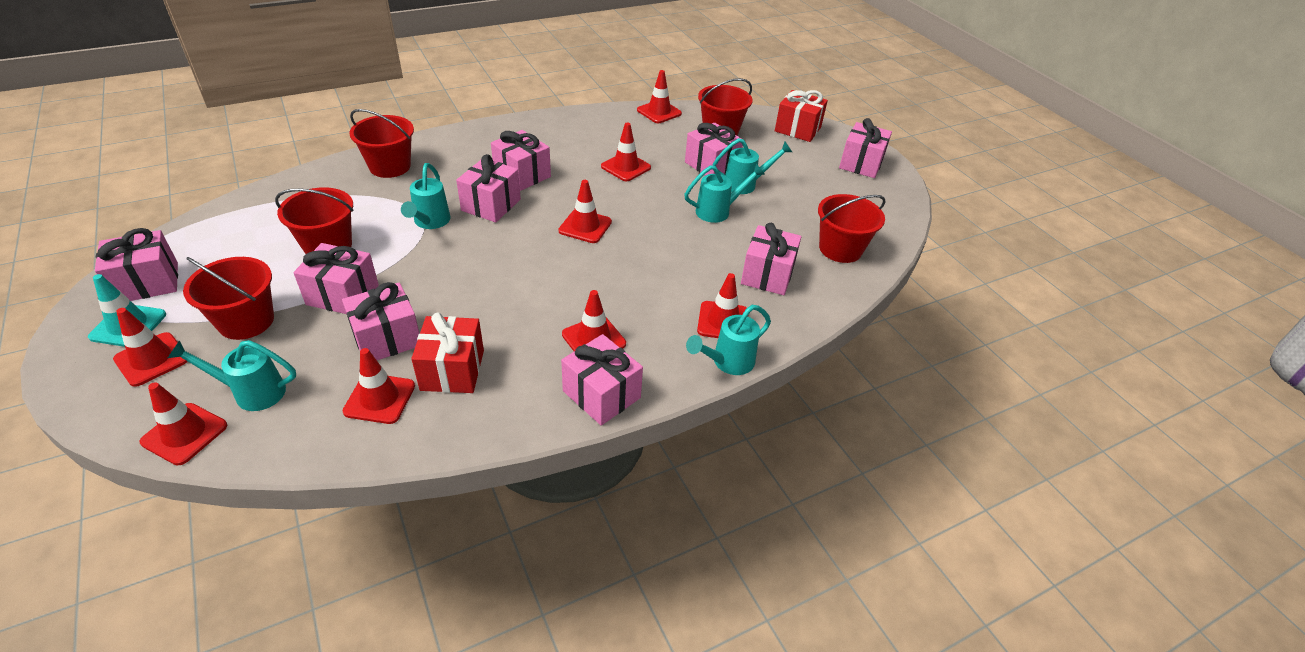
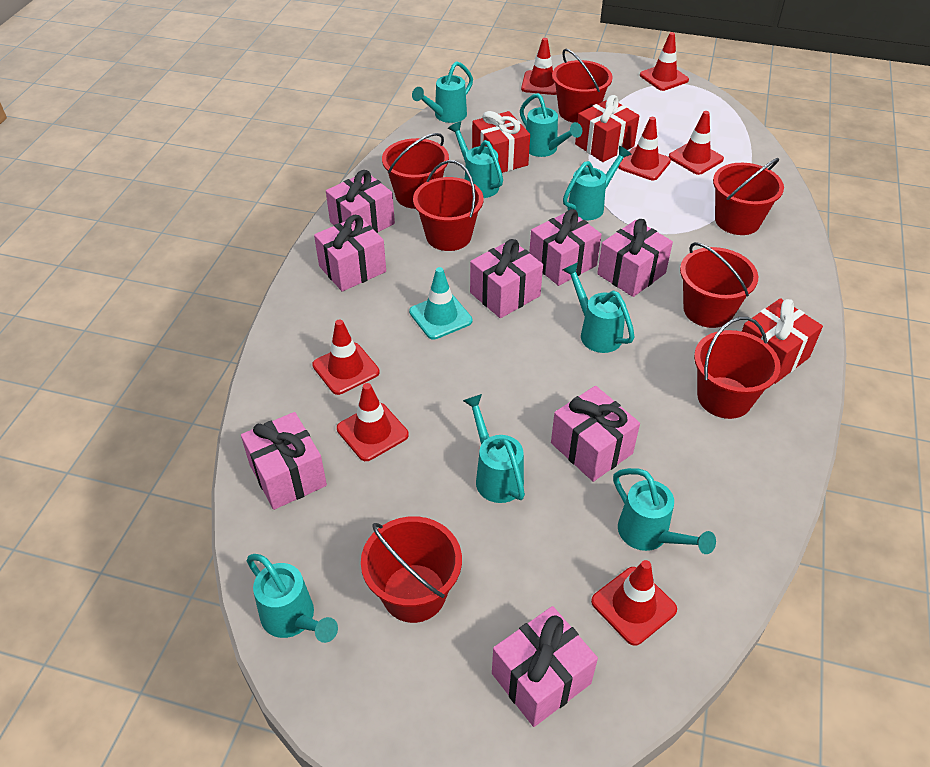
pink gift: [95,228,178,301] [293,243,379,314] [342,282,420,360] [456,154,521,222] [491,130,551,191] [561,334,643,426] [685,123,743,175] [741,223,802,295] [839,118,892,178] = 9 -> [241,412,327,510] [314,215,386,291] [326,170,395,233] [470,239,543,318] [492,606,598,727] [529,209,602,286] [551,386,640,482] [597,219,673,297] = 8
red bucket: [183,257,274,340] [275,187,353,254] [349,109,414,178] [698,78,753,136] [818,194,886,263] = 5 -> [361,516,462,623] [382,133,449,209] [413,160,483,251] [552,49,613,123] [680,242,759,328] [694,317,781,419] [713,158,784,235] = 7
red gift: [411,312,484,393] [775,90,828,142] = 2 -> [472,111,530,173] [575,95,639,162] [742,298,823,384] = 3
red traffic cone: [113,308,188,387] [140,382,227,465] [342,348,415,424] [558,180,612,243] [562,290,626,351] [601,123,651,181] [637,70,682,123] [697,273,749,338] = 8 -> [312,319,380,395] [337,383,409,461] [521,38,557,95] [591,560,677,646] [618,117,671,180] [640,32,689,91] [669,111,724,175] = 7
turquoise watering can: [168,340,296,411] [401,163,451,229] [684,164,765,223] [686,305,771,375] [712,138,792,194] = 5 -> [247,554,338,643] [412,61,473,123] [448,122,503,198] [463,394,525,503] [520,93,582,157] [562,262,635,353] [563,146,632,220] [613,468,716,554] = 8

